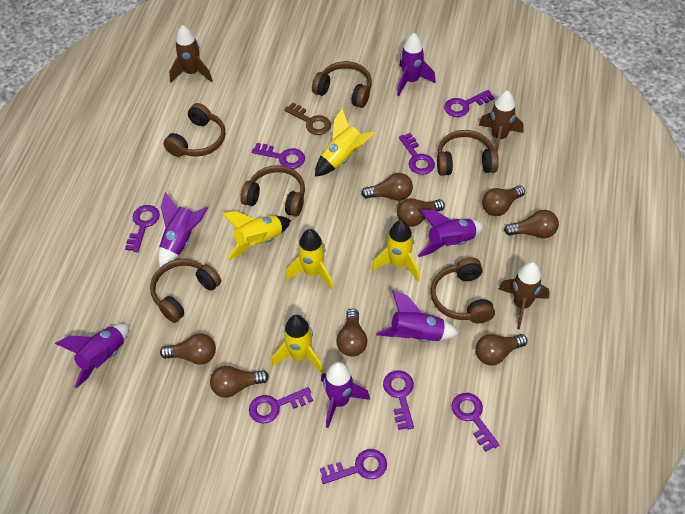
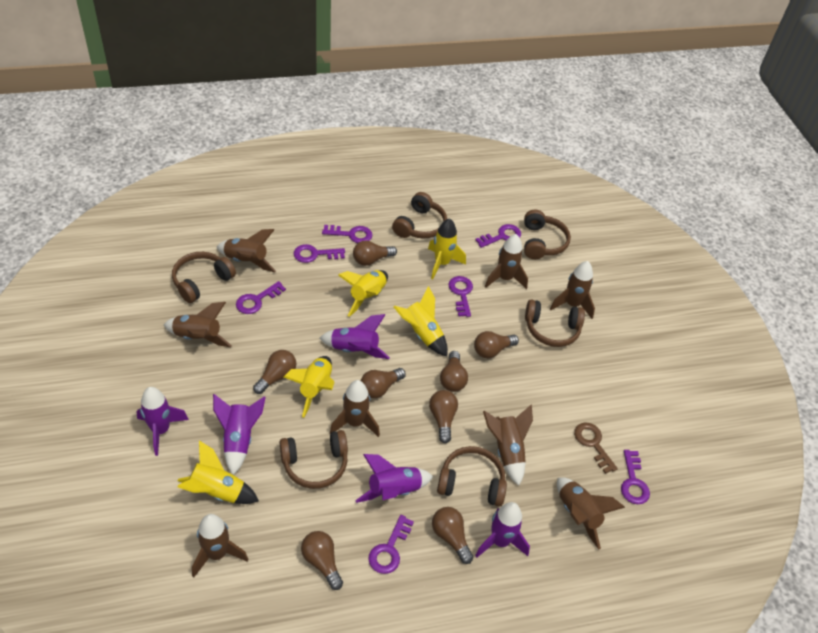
brown rocket: [169,25,213,82] [479,90,524,153] [499,262,550,330] = 3 -> [164,302,232,347] [192,514,248,577] [217,229,276,272] [330,380,380,437] [483,405,533,486] [485,234,528,289] [550,261,595,319] [557,477,625,549] = 8
purple key: [125,205,160,252] [249,387,313,424] [252,143,305,169] [320,449,387,484] [383,370,414,430] [399,133,435,175] [444,90,494,117] [452,393,499,452] = 8 -> [236,281,286,314] [294,244,345,263] [322,225,372,243] [369,515,414,574] [448,276,473,317] [475,224,521,248] [621,450,650,504] = 7
purple rocket: [55,324,129,389] [158,192,208,267] [321,362,370,428] [376,290,459,342] [397,33,436,96] [418,210,484,257] = 6 -> [136,387,189,456] [213,394,266,475] [320,314,390,359] [355,454,433,503] [475,502,530,558] = 5

